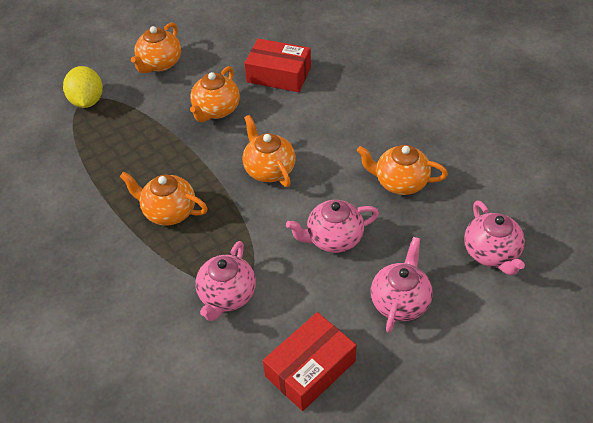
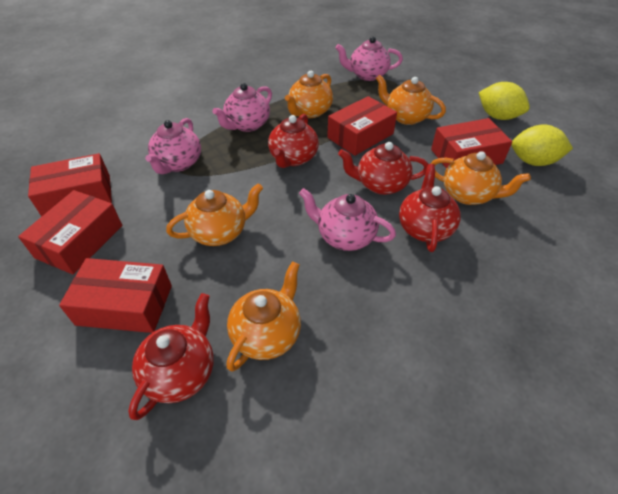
red box: [244,38,311,92] [263,312,356,411] = 2 -> [18,190,123,274] [28,153,112,217] [59,258,172,333] [327,96,397,156] [431,118,512,169] = 5
red teapot: none = 0 -> [128,293,214,420] [268,114,319,168] [338,142,428,195] [399,164,461,252] = 4
yellow lemon: [63,66,103,108] = 1 -> [479,82,530,120] [511,124,573,166] = 2

